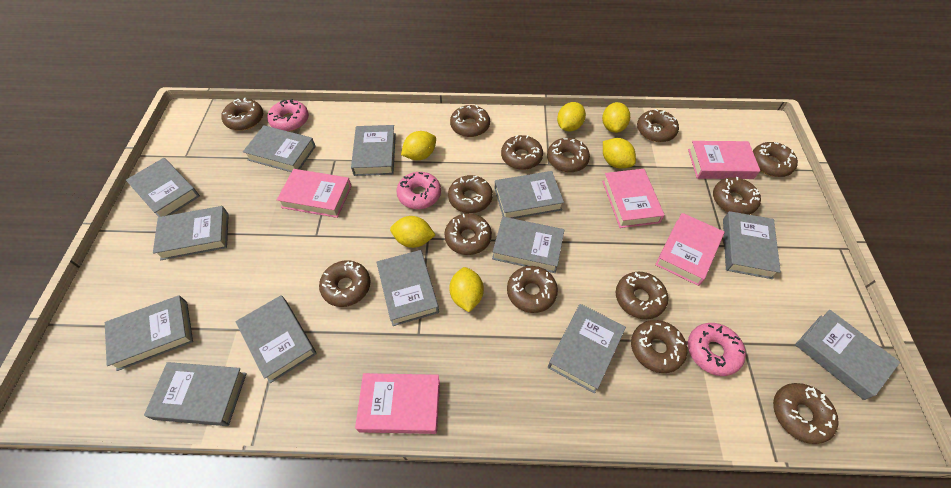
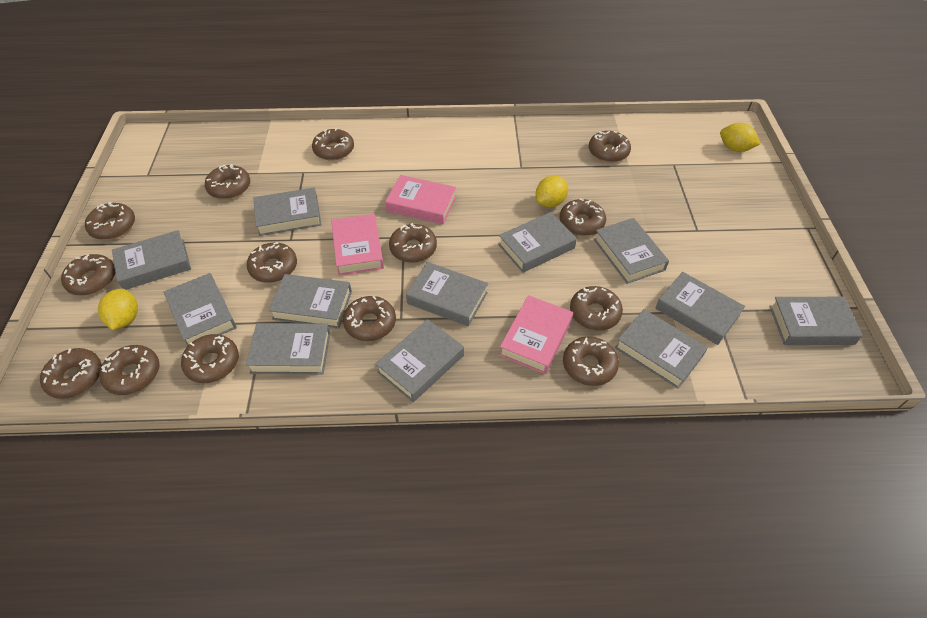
grey book: [105,295,193,371] [126,158,200,217] [144,362,247,426] [153,206,229,260] [235,295,317,383] [243,125,316,172] [351,125,396,176] [377,250,439,326] [492,217,564,273] [494,171,564,219] [548,304,626,393] [723,211,781,279] [795,310,900,400] = 13 -> [112,230,191,290] [164,273,237,346] [246,323,330,374] [254,187,321,236] [269,274,352,329] [376,319,464,402] [406,262,488,326] [498,212,577,273] [594,218,669,284] [615,309,708,389] [656,272,745,345] [769,297,863,345] = 12
pink book: [277,169,352,218] [355,373,440,434] [602,169,665,228] [655,213,725,286] [688,141,760,179] = 5 -> [331,214,384,276] [385,175,456,224] [499,295,573,374] = 3
pink donut: [267,99,309,132] [396,172,441,209] [688,323,746,376] = 3 -> none = 0
yellow lemon: [390,216,435,248] [401,131,436,160] [449,267,484,312] [557,102,586,131] [602,102,630,133] [603,138,636,169] = 6 -> [98,289,138,330] [536,176,568,207] [720,123,761,152] = 3

